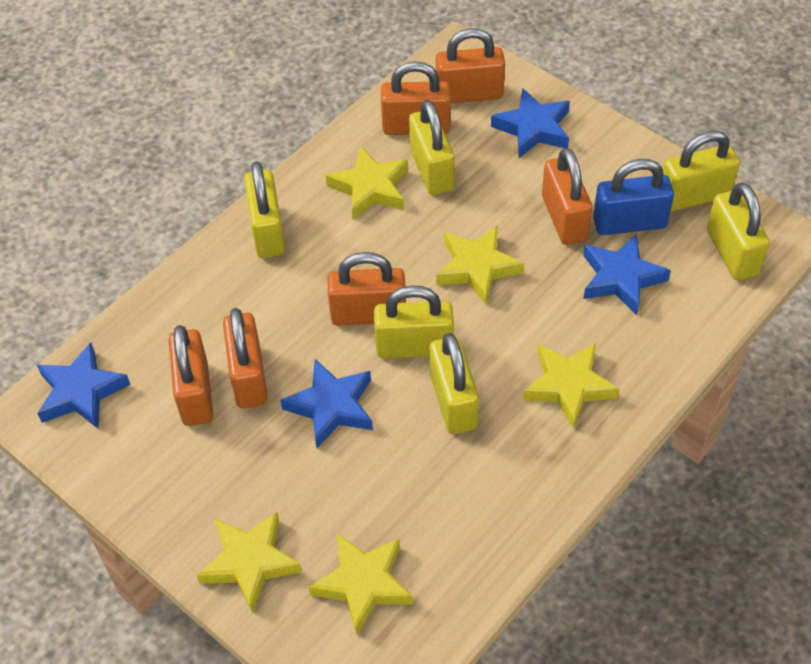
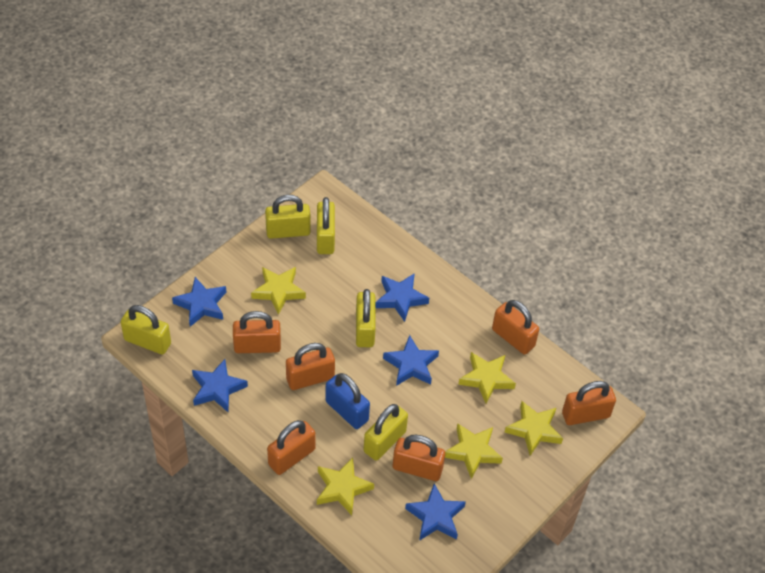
blue star: [37,342,130,429] [280,359,373,448] [491,88,570,158] [583,234,671,315] = 4 -> [172,277,226,327] [192,359,248,412] [375,273,429,322] [383,335,439,386] [405,484,466,541] = 5
yellow padlock: [244,161,285,258] [374,285,454,359] [409,100,455,195] [429,333,479,434] [663,130,740,211] [707,182,770,281] = 6 -> [121,305,171,355] [265,195,311,239] [317,197,335,254] [356,289,376,347] [364,404,408,461] = 5

